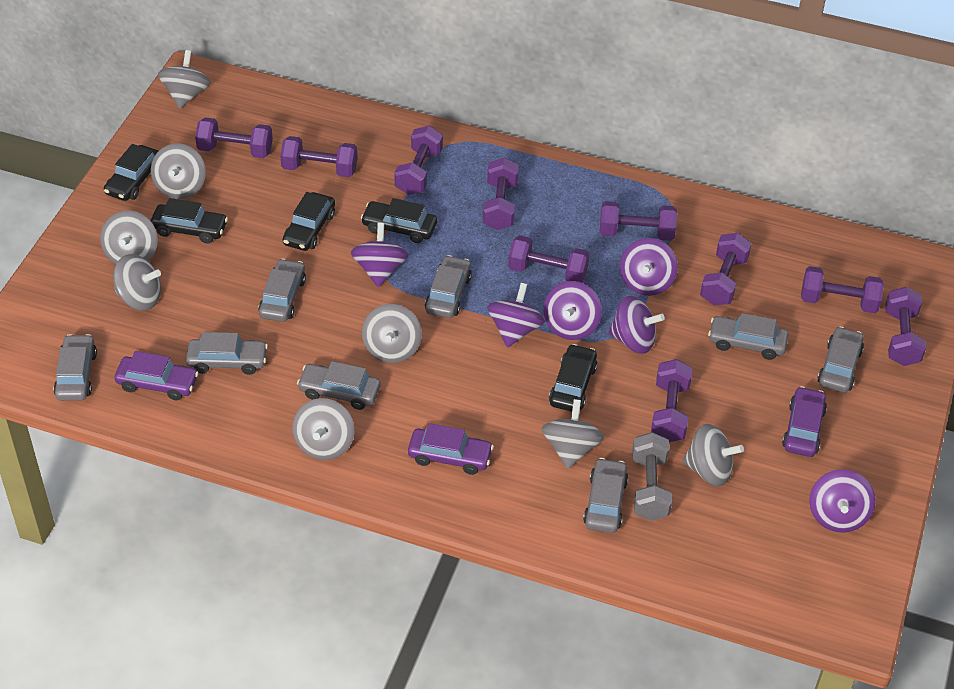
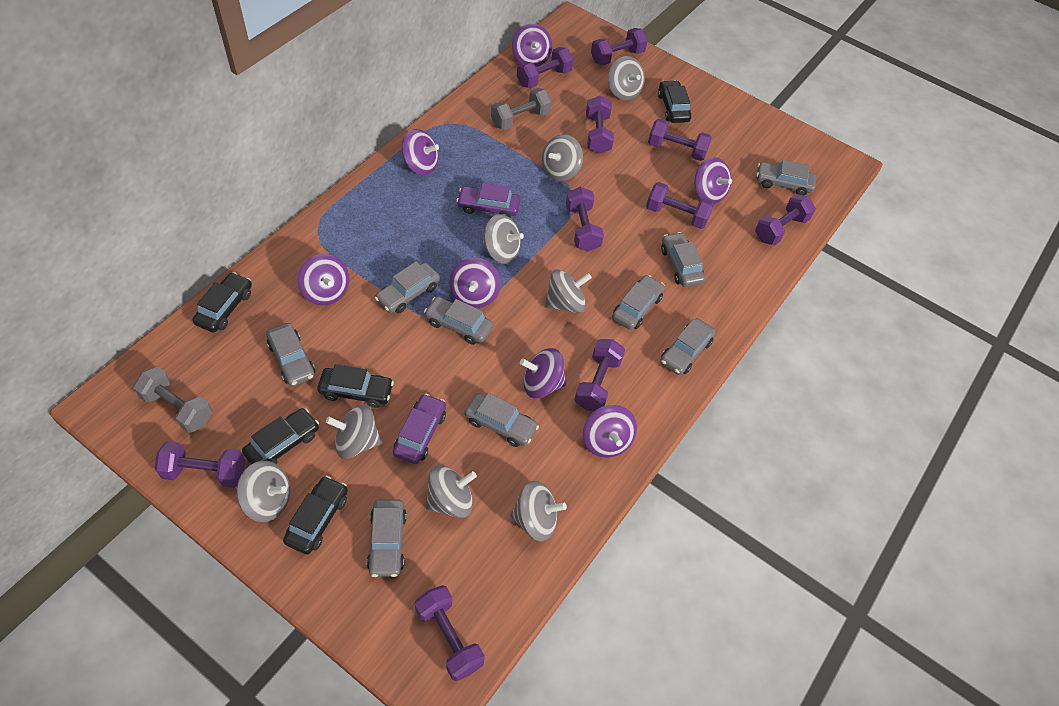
grey car: [53,334,97,401] [186,332,268,375] [258,259,306,322] [297,361,380,410] [425,255,472,318] [583,458,628,533] [708,313,788,360] [818,326,864,393] = 8 -> [266,323,315,386] [367,500,407,577] [375,262,440,314] [424,297,493,345] [464,393,539,447] [612,275,665,330] [660,318,716,375] [661,232,705,287] [756,159,816,196] = 9
grey dumbbell: [632,432,672,521] = 1 -> [133,366,212,433] [491,88,552,130] = 2
purple car: [115,351,198,400] [408,423,494,475] [782,386,827,457] = 3 -> [393,394,446,464] [456,183,521,217] = 2
purple spinning top: [351,223,408,287] [487,283,545,348] [543,281,602,340] [608,296,665,354] [620,238,678,296] [809,469,876,533] = 6 -> [298,254,349,305] [402,129,439,176] [450,258,501,308] [512,24,552,67] [520,348,566,399] [583,405,637,458] [694,157,732,204] = 7

